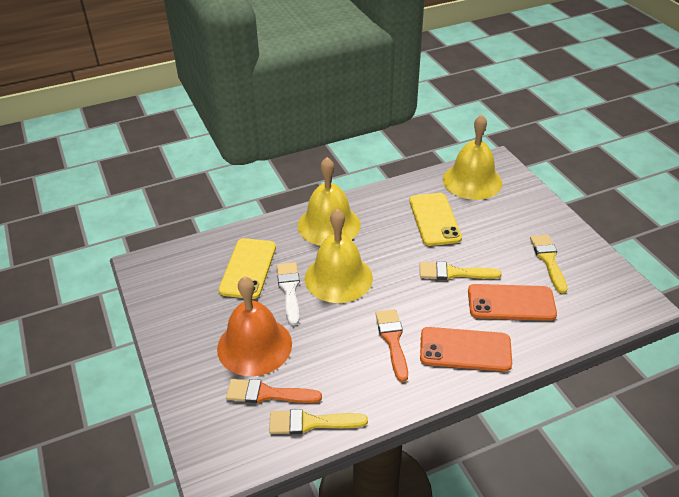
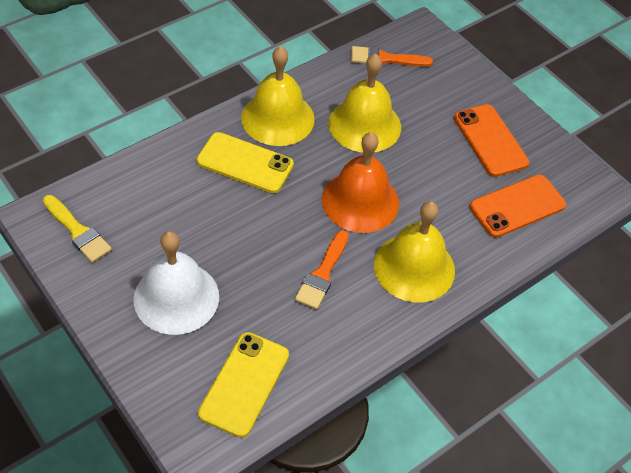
white bell: none = 0 -> [134,231,219,335] = 1
white brush: [277,262,300,326] = 1 -> none = 0
yellow brush: [269,409,368,434] [420,262,501,280] [530,235,567,294] = 3 -> [43,195,112,263] = 1

